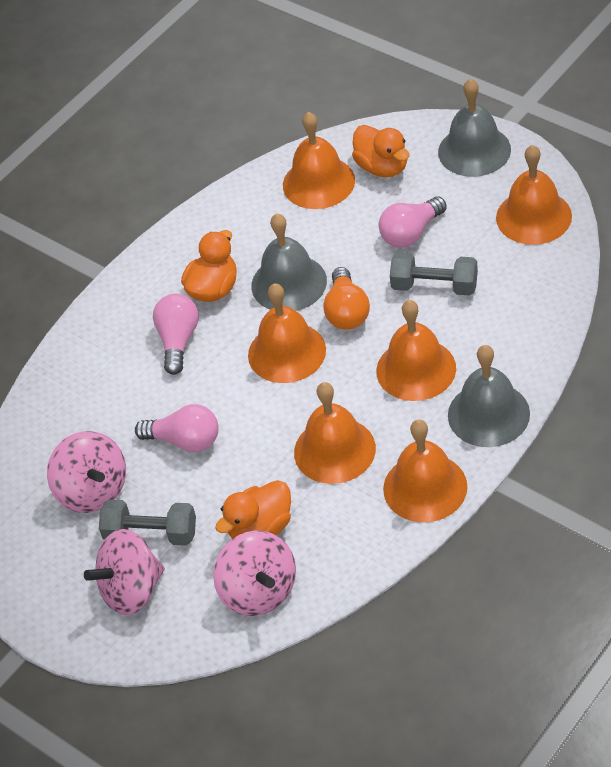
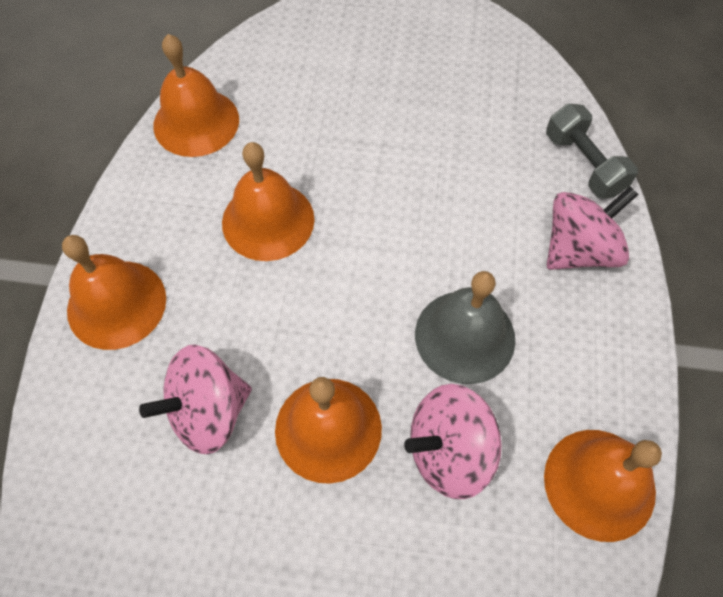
grey bell: [251,214,327,311] [438,79,511,177] [448,345,530,447] = 3 -> [415,271,515,384] = 1
grey dumbbell: [99,499,196,546] [390,252,478,296] = 2 -> [546,104,638,199] = 1
orange bell: [248,283,326,383] [283,112,355,209] [294,382,376,484] [376,300,456,401] [383,419,467,522] [496,145,572,245] = 6 -> [62,235,166,350] [153,34,239,157] [222,142,315,261] [275,377,382,484] [544,430,662,542] = 5
orange duck: [181,230,237,302] [215,480,291,539] [352,125,410,177] = 3 -> none = 0
orange light bulb: [323,267,370,330] = 1 -> none = 0
pink light bulb: [135,404,218,452] [153,294,199,375] [379,196,447,248] = 3 -> none = 0

